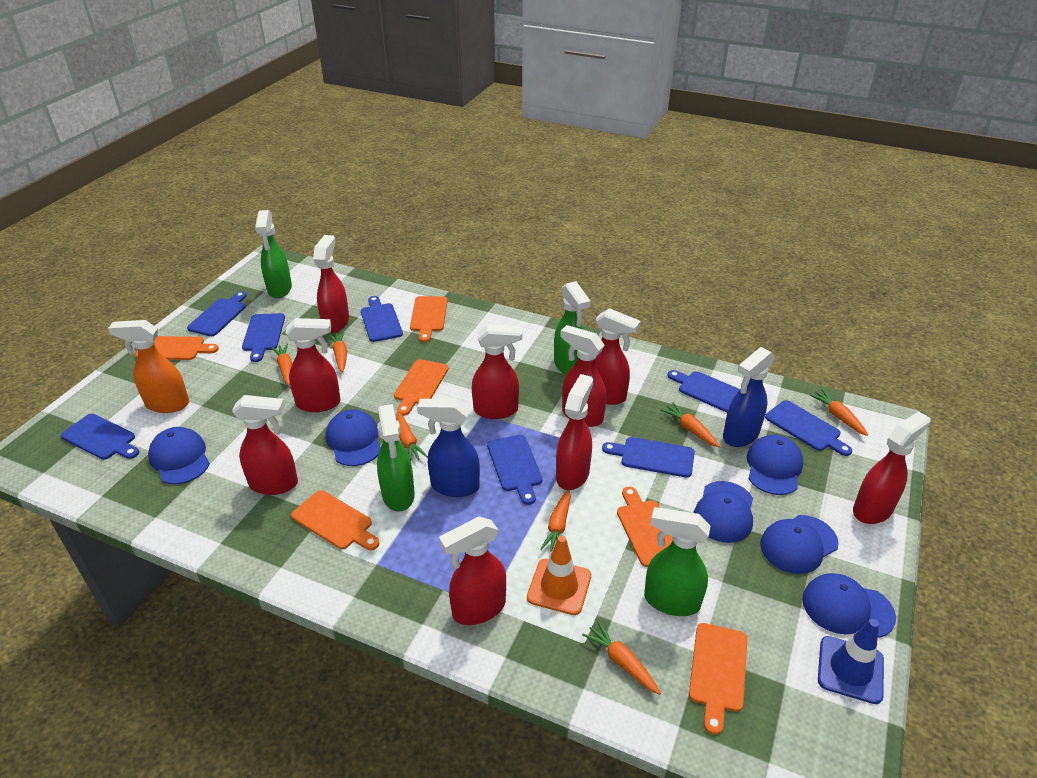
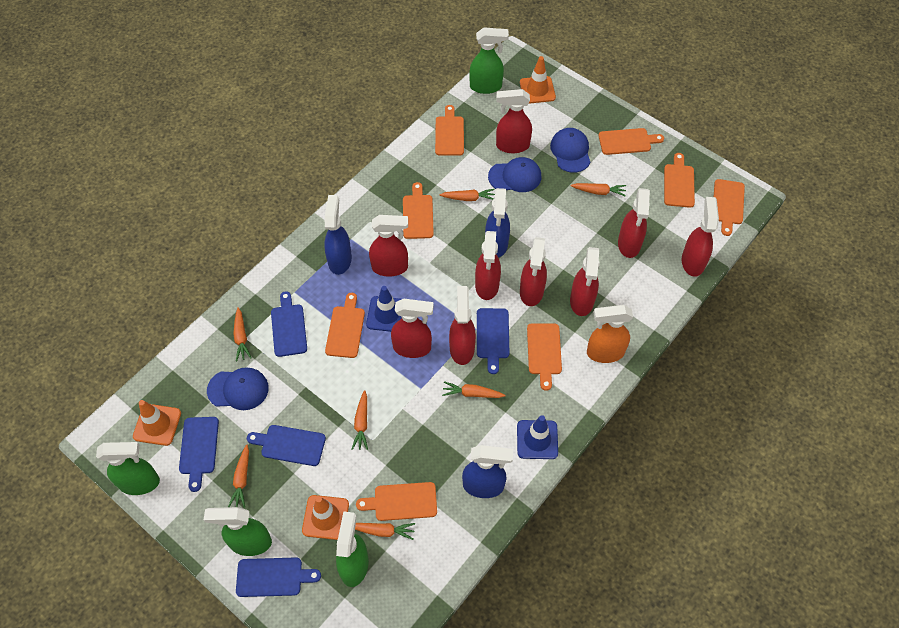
blue cap: [148,427,210,484] [326,409,381,466] [693,481,753,543] [747,435,803,495] [760,515,839,574] [802,573,896,638] = 6 -> [207,367,269,410] [488,157,541,192] [550,128,590,173] = 3
blue cutting board: [61,414,139,460] [187,291,247,336] [242,313,285,362] [361,296,403,342] [487,435,542,505] [602,437,695,478] [667,370,740,413] [765,400,852,456] = 8 -> [179,417,219,492] [236,557,321,597] [247,425,326,466] [271,291,307,357] [477,308,509,374] = 5
blue spray bottle: [417,399,480,497] [723,347,775,447] = 2 -> [324,195,352,275] [462,445,513,498] [485,188,510,258] = 3
blue traffic cone: [818,619,884,704] = 1 -> [366,286,402,332] [517,415,558,459] = 2
orange cutting board: [135,336,219,360] [291,490,379,550] [394,359,449,416] [410,296,447,342] [617,487,673,567] [689,623,747,735] = 6 -> [325,293,365,358] [356,482,437,521] [403,182,434,239] [435,105,464,156] [527,323,562,391] [598,128,664,155] [664,153,695,208] [714,179,745,236] = 8
orange traffic cone: [527,535,591,615] = 1 -> [133,400,181,446] [302,495,349,540] [520,56,556,104] = 3

